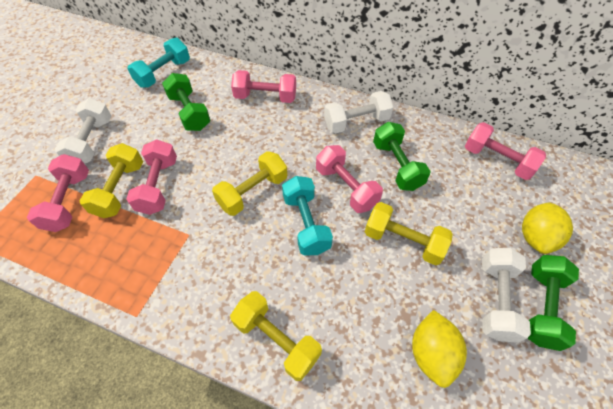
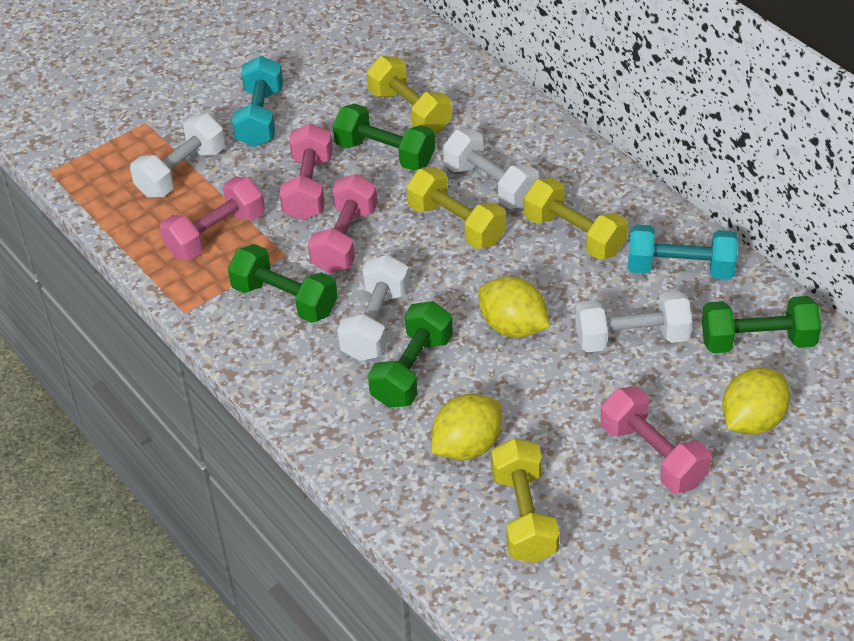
green dumbbell: [162,73,210,131] [373,122,431,191] [527,255,579,351] = 3 -> [228,244,338,323] [333,104,435,171] [368,301,453,408] [702,296,821,353] = 4
pink dumbbell: [27,154,89,232] [127,139,177,215] [231,70,296,103] [316,145,383,213] [465,122,546,180] = 5 -> [160,176,265,260] [279,123,333,220] [308,174,378,274] [600,386,711,493] = 4
white dumbbell: [55,98,112,164] [324,91,393,134] [482,248,531,343] = 3 -> [130,114,226,198] [337,255,410,361] [443,129,539,209] [575,291,692,352] = 4
yellow lemon: [412,310,467,388] [522,202,573,254] = 2 -> [431,394,502,460] [478,277,550,338] [722,368,790,435] = 3

